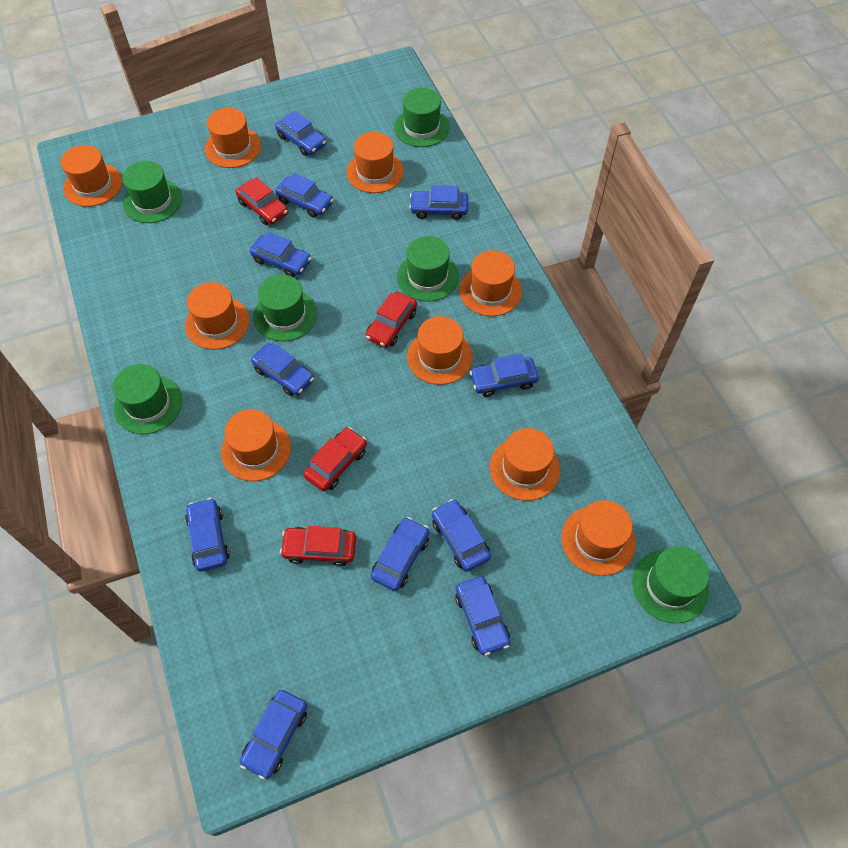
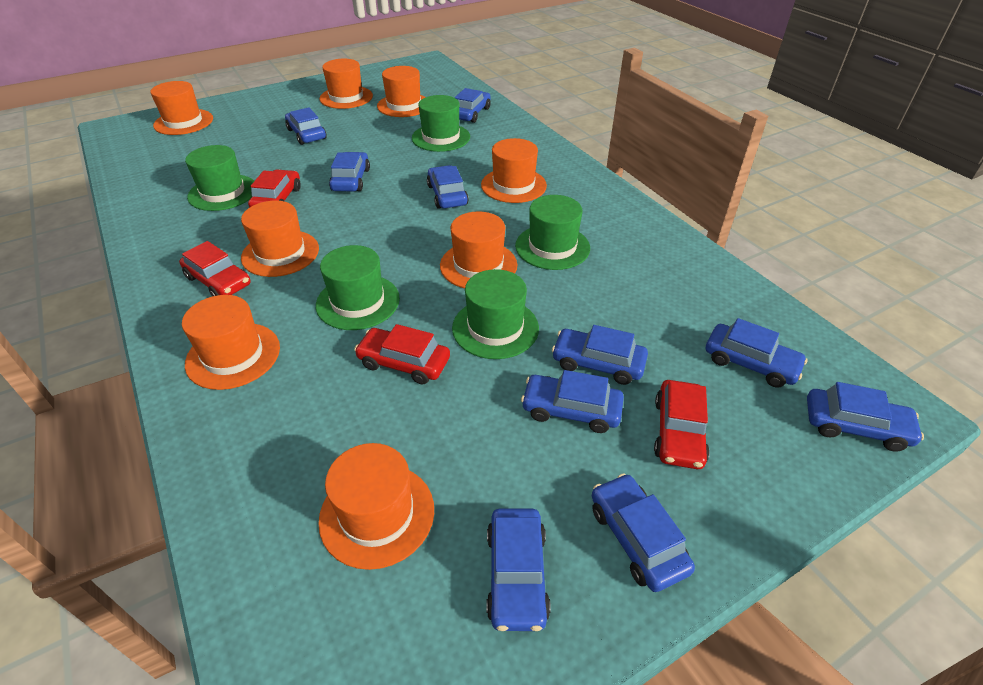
blue car: [185,498,230,572] [240,690,307,780] [250,232,312,277] [251,343,314,396] [275,111,327,156] [275,173,334,218] [371,517,430,591] [409,185,468,220] [432,499,491,572] [455,576,510,656] [470,354,539,397] = 11 -> [285,107,327,145] [329,152,370,192] [427,165,469,209] [454,88,491,123] [487,508,551,631] [521,370,624,433] [552,325,648,385] [592,473,695,592] [706,318,808,388] [807,382,924,452] = 10
green hat: [113,364,183,434] [122,161,182,223] [253,274,317,341] [394,88,449,147] [397,236,459,302] [632,546,709,623] = 6 -> [185,145,254,211] [316,245,400,330] [412,95,470,152] [452,269,539,359] [515,195,590,270] = 5
orange hat: [61,145,122,207] [185,282,250,350] [205,108,261,168] [221,409,291,481] [347,132,404,193] [407,316,473,385] [459,250,522,316] [490,428,560,501] [561,500,636,576] = 9 -> [150,81,213,135] [182,295,280,390] [241,201,319,277] [318,443,434,570] [319,59,373,109] [377,66,426,117] [440,211,517,288] [481,138,547,203] = 8

